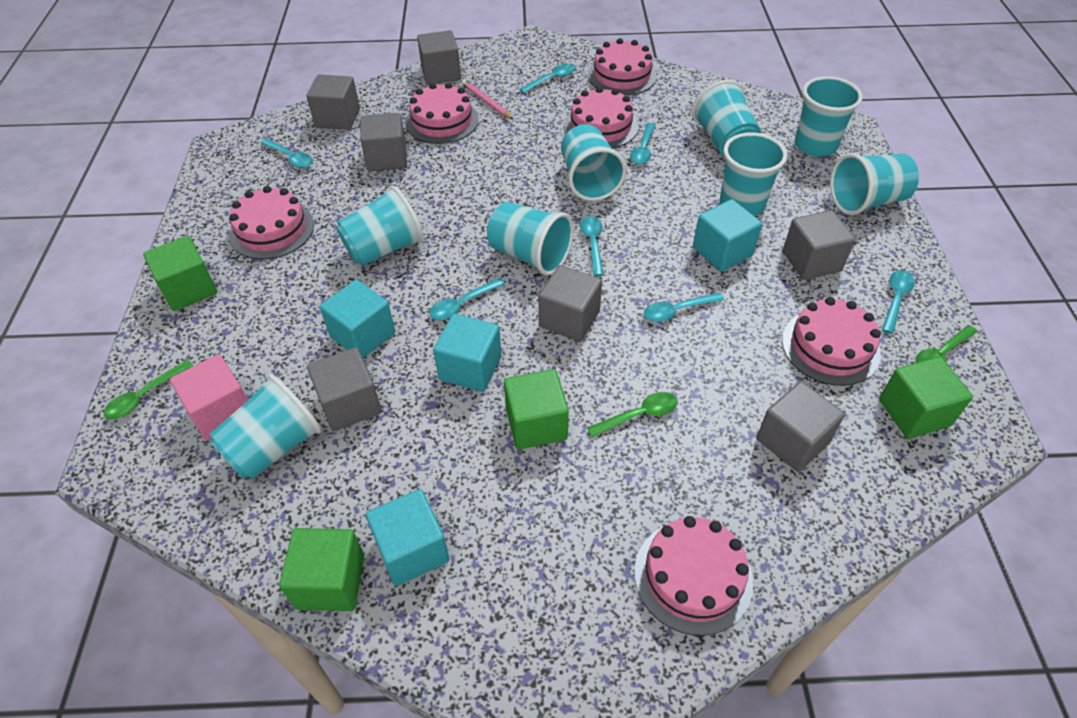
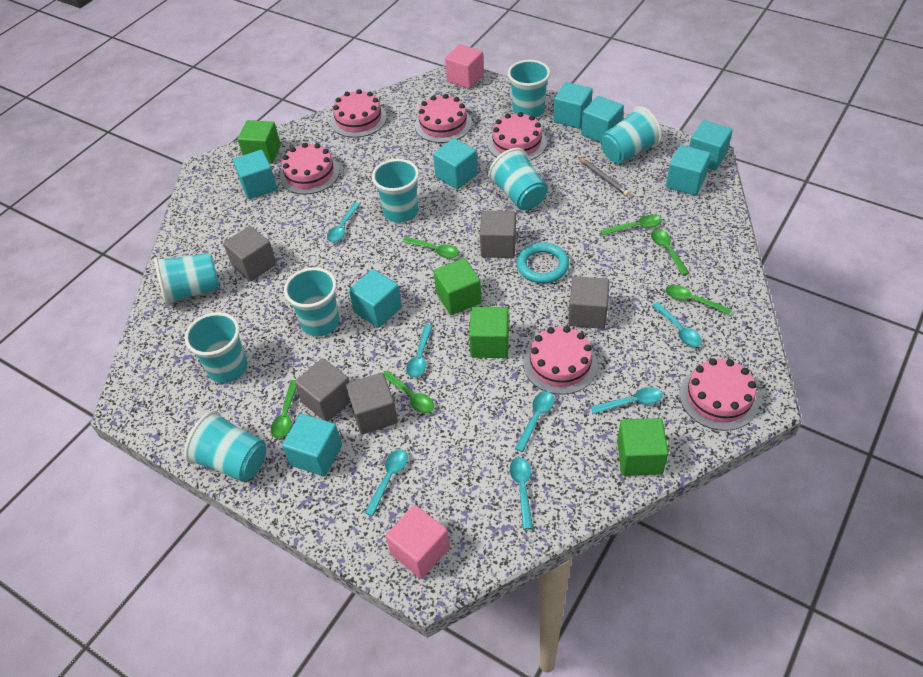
green spoon: [104,360,194,420] [587,392,677,437] [916,325,978,363] = 3 -> [271,380,296,439] [383,371,434,413] [402,237,459,258] [601,215,662,235] [651,229,689,276] [666,285,732,315] = 6
grey cube: [306,74,360,130] [307,348,382,431] [360,113,407,171] [417,30,461,85] [538,265,602,342] [756,381,845,472] [783,210,855,280] = 7 -> [223,226,277,281] [295,358,350,422] [346,373,398,434] [480,211,516,258] [568,276,609,329] = 5
grey pencil: none = 0 -> [578,157,629,196] = 1
pink cube: [170,354,248,441] = 1 -> [386,505,450,579] [445,44,484,89] = 2
pink pencil: [461,79,513,119] = 1 -> none = 0
turquoise cube: [320,280,395,358] [366,489,449,586] [433,314,502,392] [693,199,762,272] = 4 -> [233,150,277,199] [282,414,342,477] [349,269,402,328] [433,138,478,189] [553,82,593,129] [581,96,624,143] [666,145,711,196] [689,120,733,171] = 8
turquoise ring: none = 0 -> [516,242,569,283] = 1

